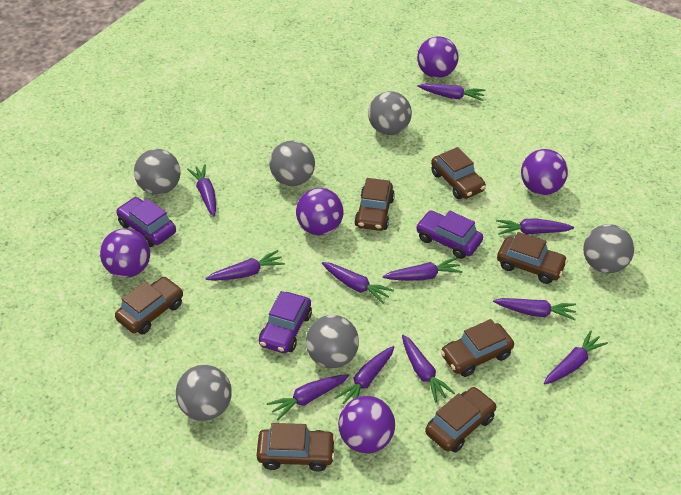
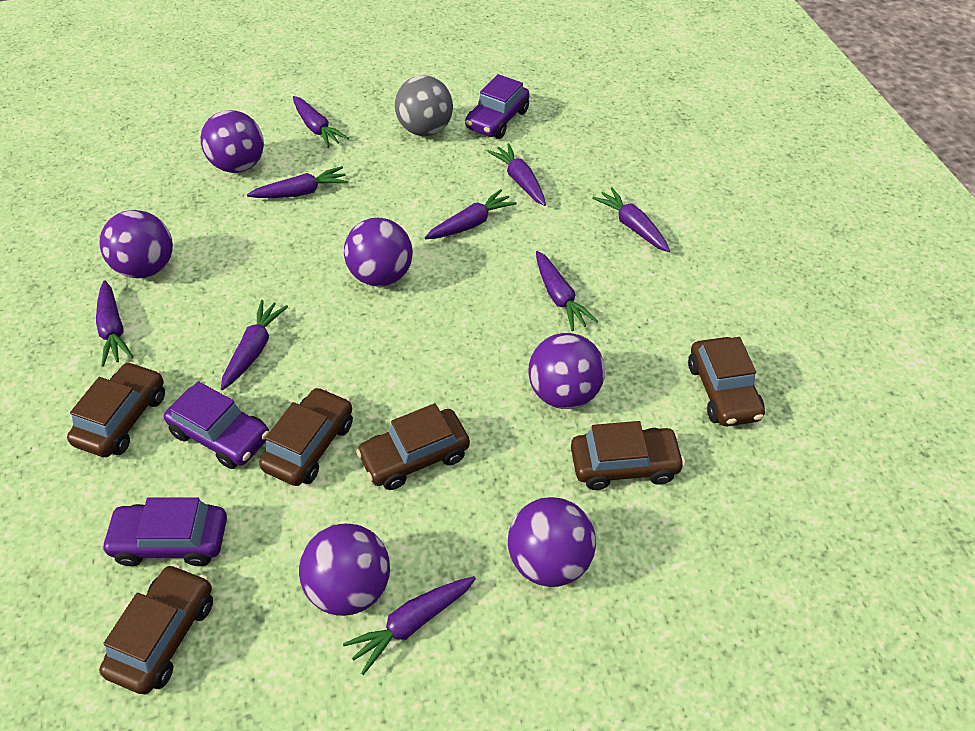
brown car: [115,277,183,335] [257,423,336,472] [354,178,395,231] [425,387,497,453] [431,147,486,199] [441,319,514,377] [497,232,568,284] = 7 -> [67,362,165,457] [99,564,213,695] [259,387,353,486] [356,403,470,490] [571,421,685,490] [688,337,765,426] = 6
grey ball: [134,149,181,195] [176,365,232,421] [269,141,315,186] [306,315,359,368] [368,91,412,135] [583,224,634,274] = 6 -> [395,75,453,136] = 1
purple ball: [100,228,150,278] [296,188,344,235] [338,396,395,453] [417,36,459,78] [521,149,568,195] = 5 -> [99,210,173,278] [200,110,264,173] [299,523,390,616] [344,218,413,287] [508,497,596,587] [528,333,605,409] = 6
purple carrot: [187,164,216,217] [206,250,285,281] [267,374,349,421] [322,262,394,304] [334,346,394,404] [382,257,463,281] [402,335,455,402] [418,84,485,101] [493,298,576,320] [496,219,574,235] [544,330,608,384] = 11 -> [96,280,133,367] [221,300,288,390] [247,166,348,198] [293,96,349,148] [343,576,476,675] [425,189,517,239] [487,143,546,206] [536,251,598,331] [592,187,670,252] = 9

